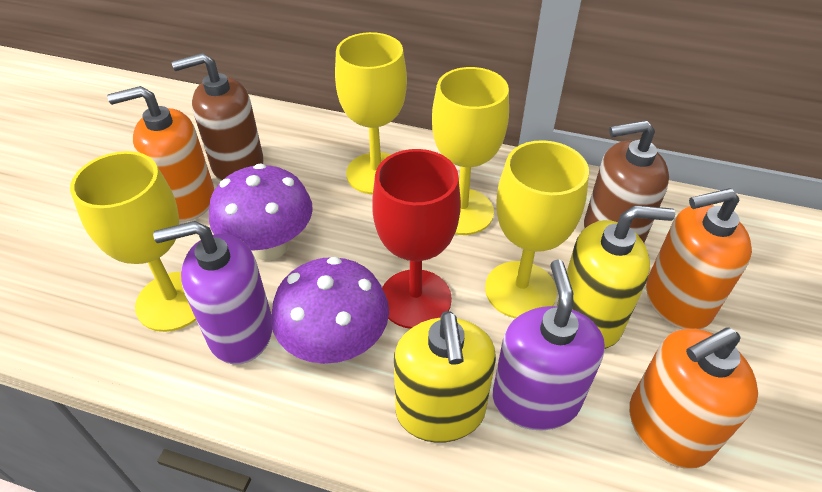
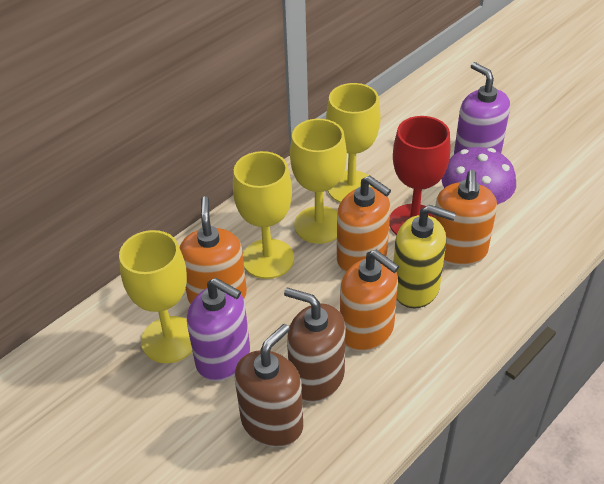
orange soap dispenser: [107,86,214,222] [629,327,758,469] [646,188,752,329] = 3 -> [180,196,247,304] [337,176,391,272] [340,250,399,351] [434,170,497,266] = 4
purple mushroom: [209,163,313,261] [271,257,389,364] = 2 -> [441,147,516,205] = 1
yellow soap dispenser: [394,311,496,443] [557,205,675,349] = 2 -> [394,205,456,309] = 1

